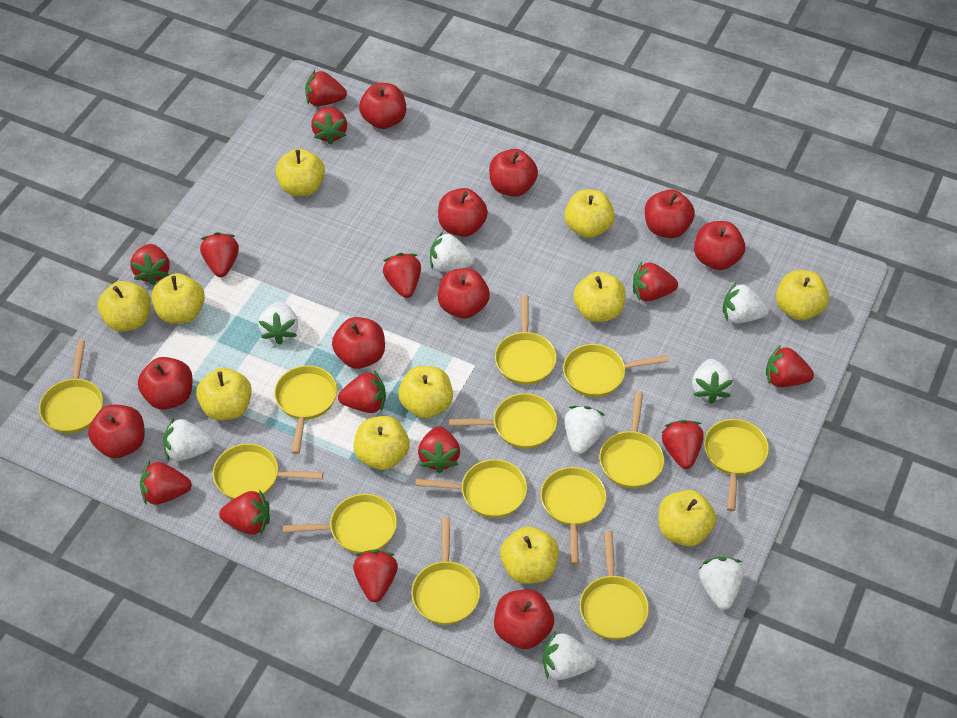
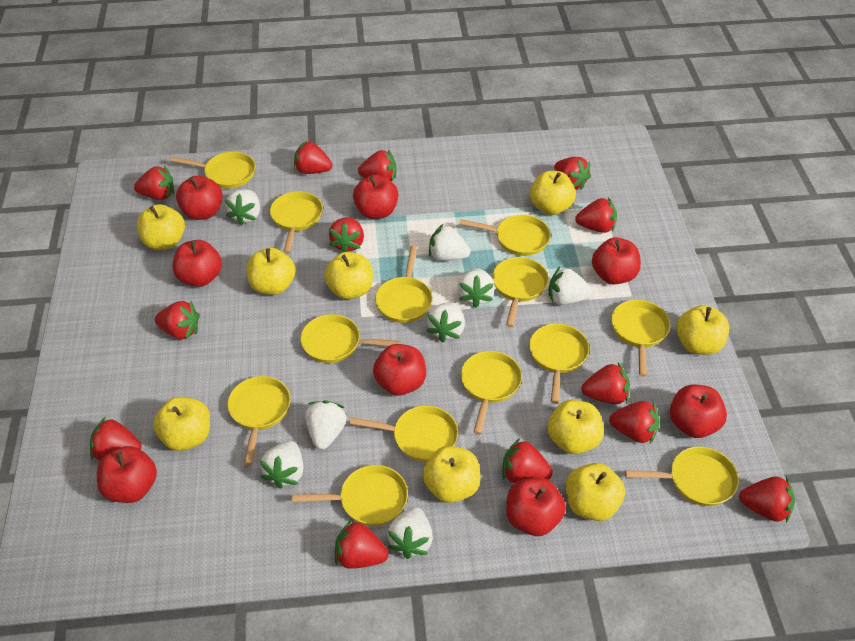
red apple: [88,405,145,458] [138,357,193,410] [332,317,385,369] [359,83,406,129] [438,188,488,237] [438,268,490,319] [489,149,538,197] [494,589,554,649] [645,189,695,238] [694,221,745,270] = 10 -> [97,446,157,503] [172,240,222,287] [176,176,223,220] [353,175,399,219] [373,344,426,395] [506,477,566,536] [592,237,641,285] [670,385,727,438] = 8
yellow apple: [98,281,151,332] [152,273,205,324] [196,368,252,421] [276,149,325,196] [354,416,409,470] [398,366,453,419] [500,526,559,584] [564,189,615,238] [573,272,625,322] [659,490,716,546] [776,270,829,321] = 11 -> [137,204,185,250] [153,397,210,451] [247,248,296,295] [324,252,373,299] [423,446,480,503] [530,171,576,215] [548,400,604,454] [566,463,625,521] [676,305,729,355] = 9

